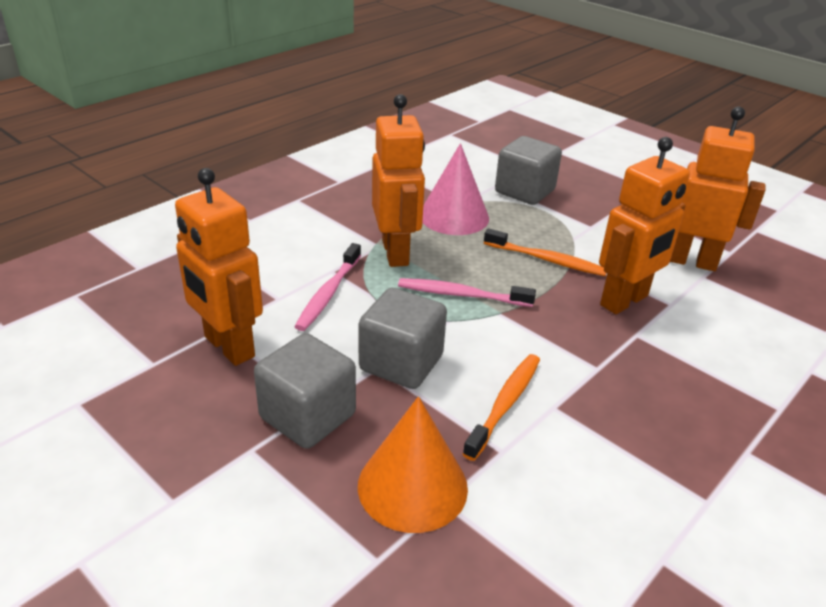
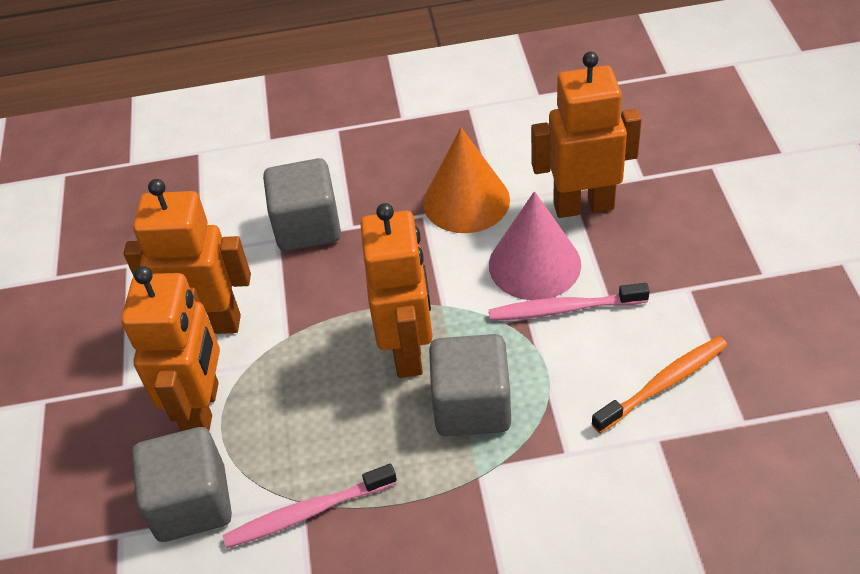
orange toothbrush: [463,354,540,461] [484,228,607,276] = 2 -> [591,336,728,433] = 1

